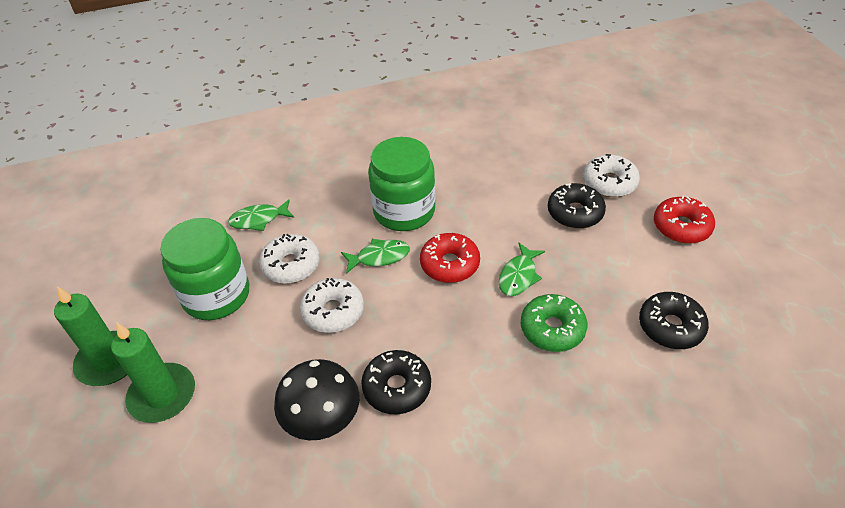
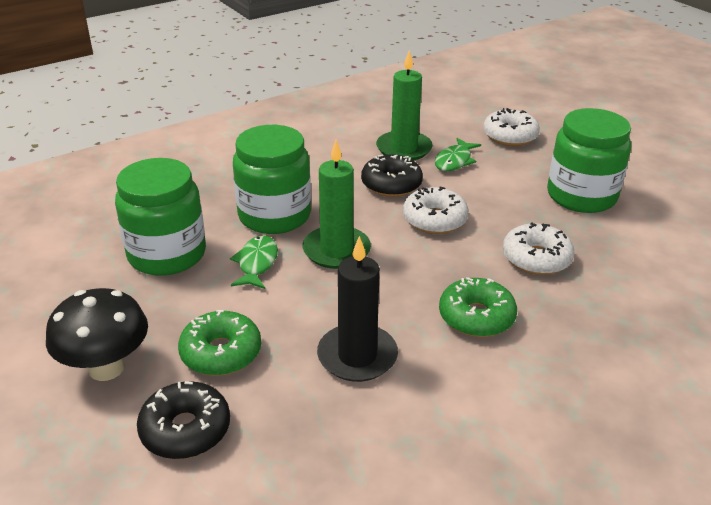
black candle: none = 0 -> [317,236,398,382] = 1
black donut: [361,350,431,414] [548,183,606,229] [639,292,709,349] = 3 -> [137,381,230,459] [361,154,423,197] = 2
green donut: [521,294,587,352] = 1 -> [178,310,261,376] [439,277,517,337] = 2
green fish: [228,199,294,231] [341,239,410,274] [499,243,545,296] = 3 -> [230,235,278,289] [435,138,481,171] = 2
green jar: [160,218,249,320] [368,137,436,231] = 2 -> [115,158,206,276] [233,125,311,234] [547,108,631,213] = 3
red donut: [420,233,480,283] [654,195,715,244] = 2 -> none = 0

